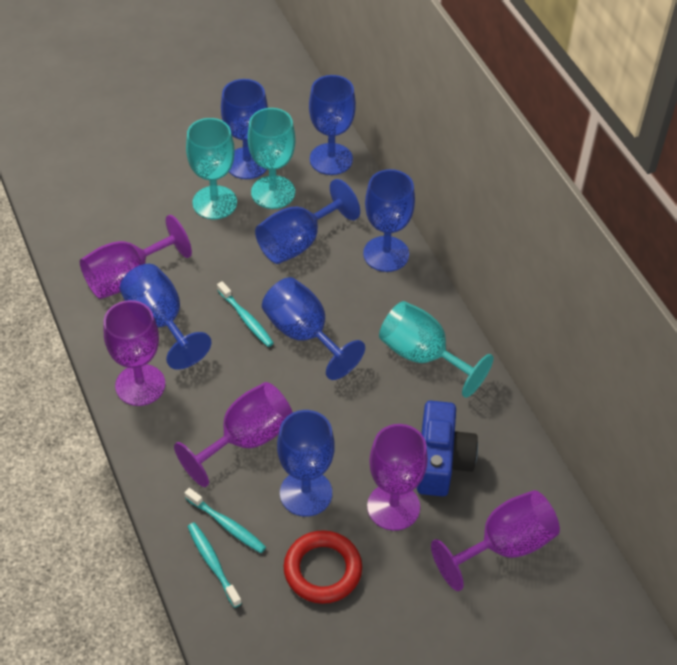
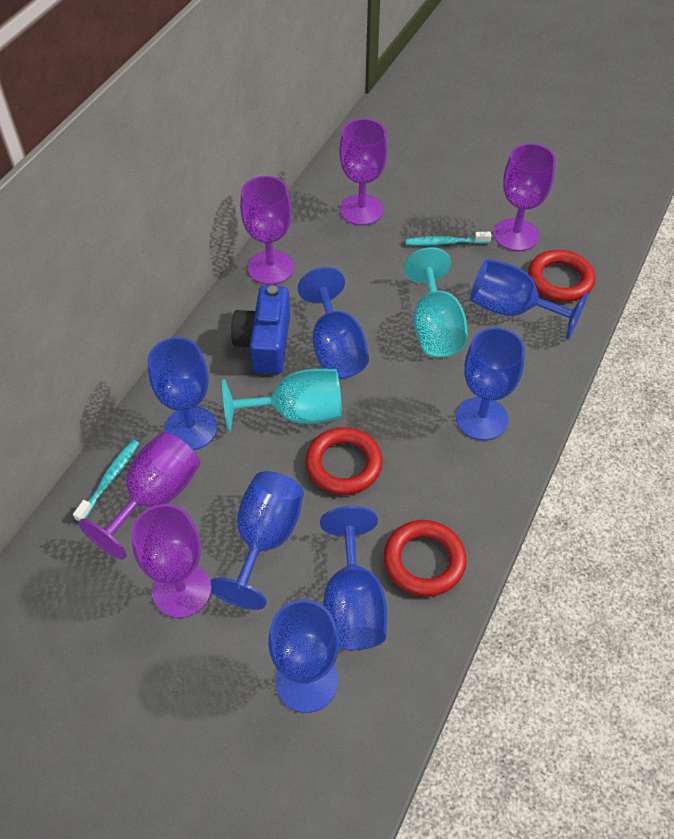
red ring: [284,530,362,604] = 1 -> [306,427,383,495] [384,520,467,597] [528,250,595,302] = 3
turquoise goblet: [186,118,237,219] [248,108,295,209] [379,301,493,398] = 3 -> [222,369,342,432] [404,247,468,358] = 2
turquoise toothbrush: [184,488,266,553] [187,522,242,608] [217,281,274,347] = 3 -> [73,440,139,522] [406,231,491,246] = 2

